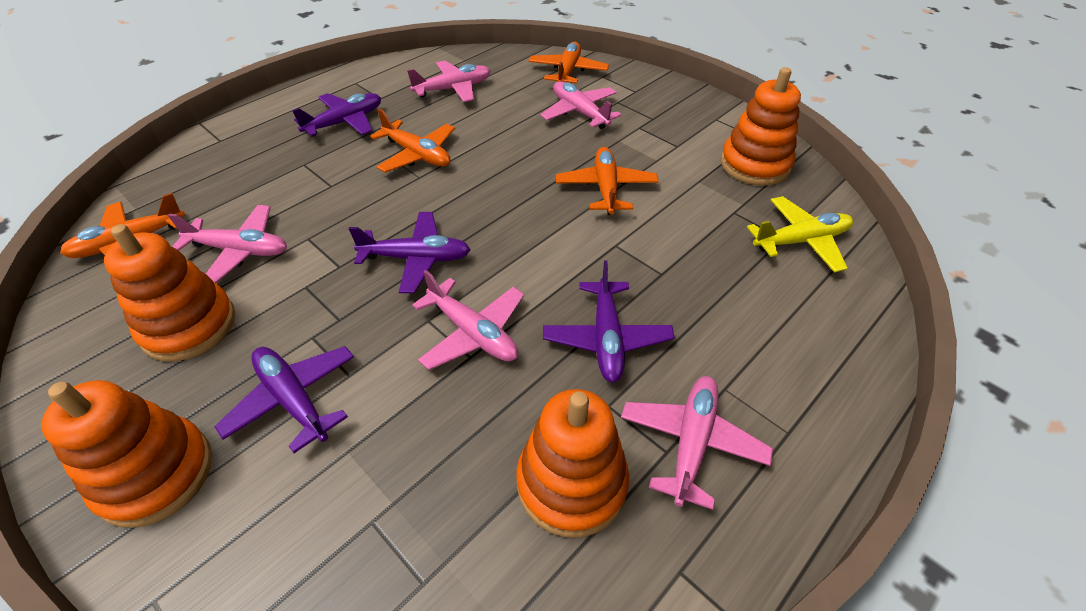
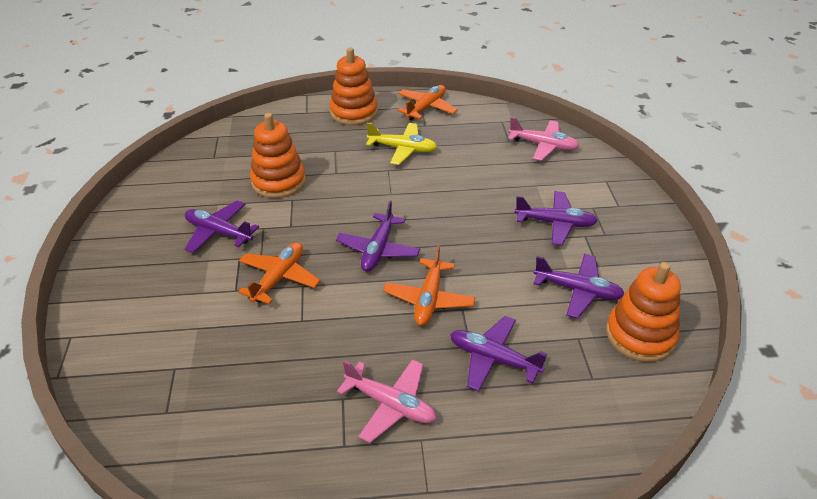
orange plane: [60,193,185,258] [370,109,455,173] [528,42,609,83] [556,147,659,215] = 4 -> [238,242,320,304] [383,245,475,326] [397,85,458,120] = 3
orange stacking toy: [41,380,212,528] [104,224,235,361] [516,389,629,538] [721,67,801,186] = 4 -> [250,113,306,198] [330,47,378,125] [606,262,681,362] = 3
pink plane: [168,205,287,283] [407,61,491,102] [412,270,524,370] [540,81,621,129] [621,376,773,510] = 5 -> [337,359,436,443] [508,117,579,161] = 2
purple plane: [214,346,354,453] [292,93,381,137] [349,212,471,293] [543,261,675,383] = 4 -> [185,201,259,253] [336,201,420,272] [450,316,547,391] [514,191,598,245] [533,254,624,319] = 5

